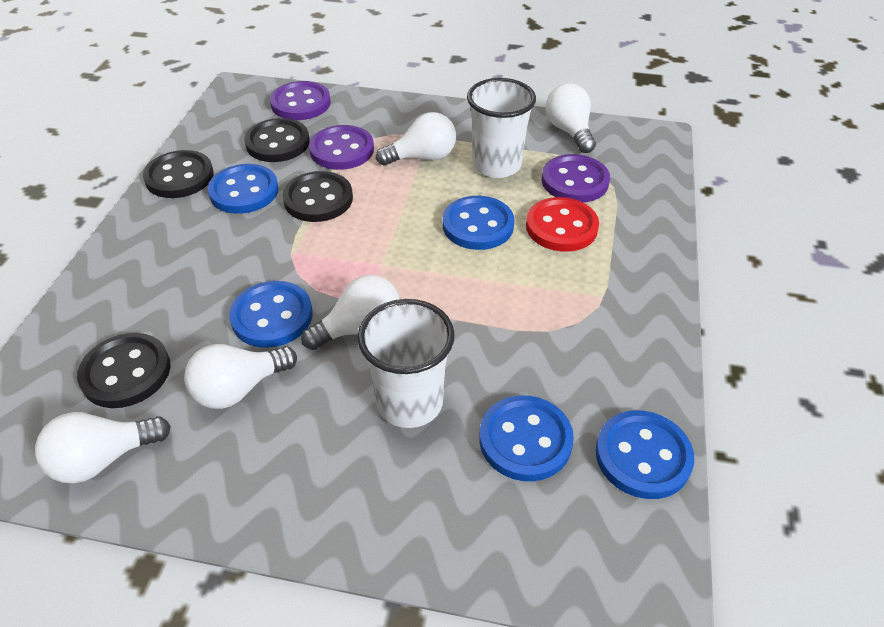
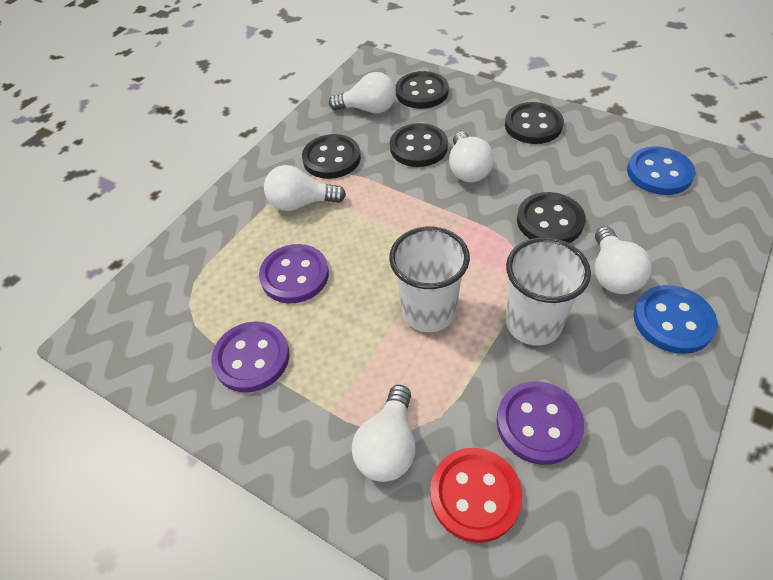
black button: [77,333,171,408] [143,150,214,198] [244,118,310,162] [282,171,353,222] = 4 -> [302,134,361,179] [390,123,448,167] [396,71,449,109] [505,102,564,144] [517,192,586,243] = 5
blue button: [208,164,279,214] [229,281,313,348] [443,196,514,250] [479,395,574,481] [596,410,694,499] = 5 -> [627,147,695,195] [634,285,718,354] = 2

